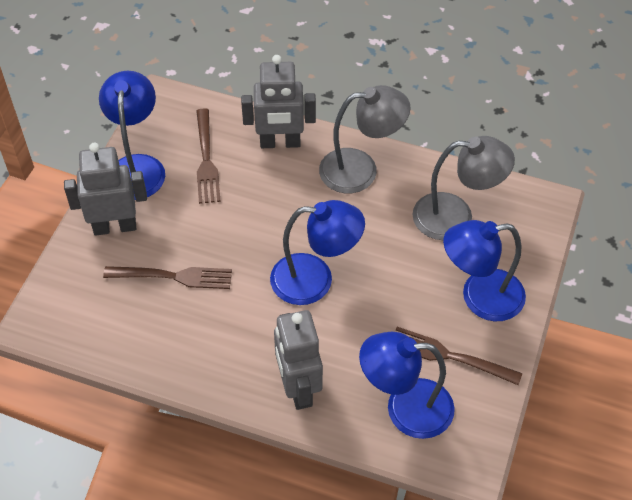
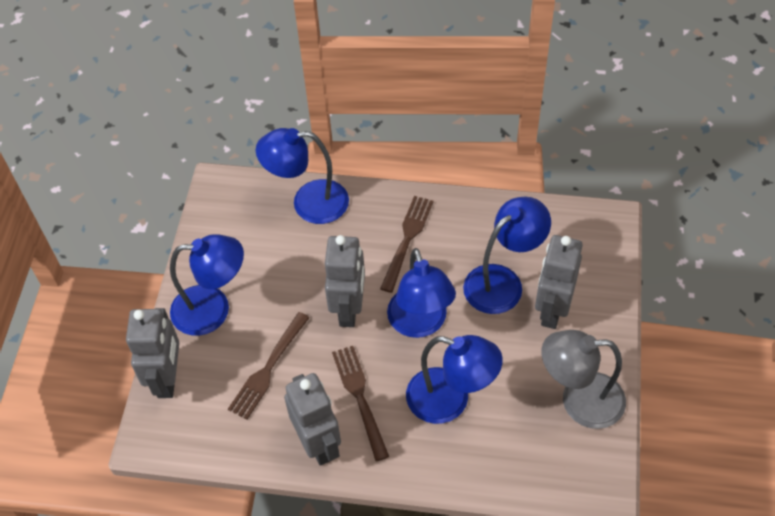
blue lamp: [99,71,165,200] [270,200,365,305] [359,332,455,439] [443,220,526,321] = 4 -> [170,234,244,336] [256,128,349,224] [387,248,456,338] [406,335,503,424] [463,196,551,314] = 5
grey lamp: [319,85,411,193] [413,136,515,240] = 2 -> [541,330,626,429] = 1
grey robot: [64,143,147,236] [241,55,316,148] [274,310,323,410] = 3 -> [126,308,179,398] [284,373,341,466] [325,235,365,327] [535,235,583,329] = 4

